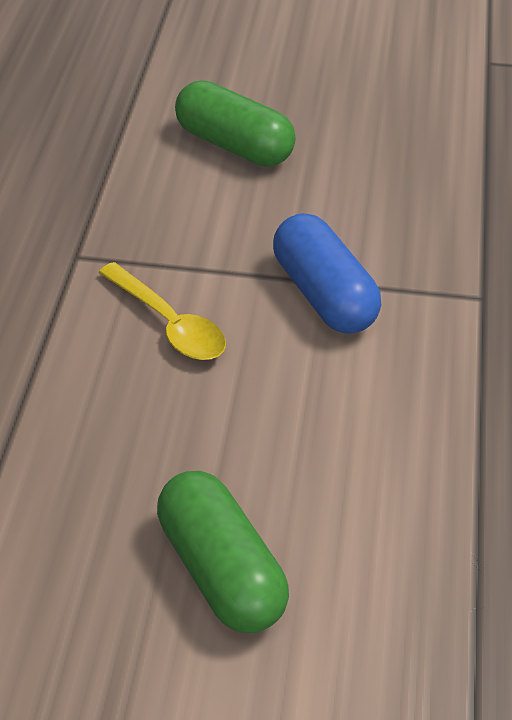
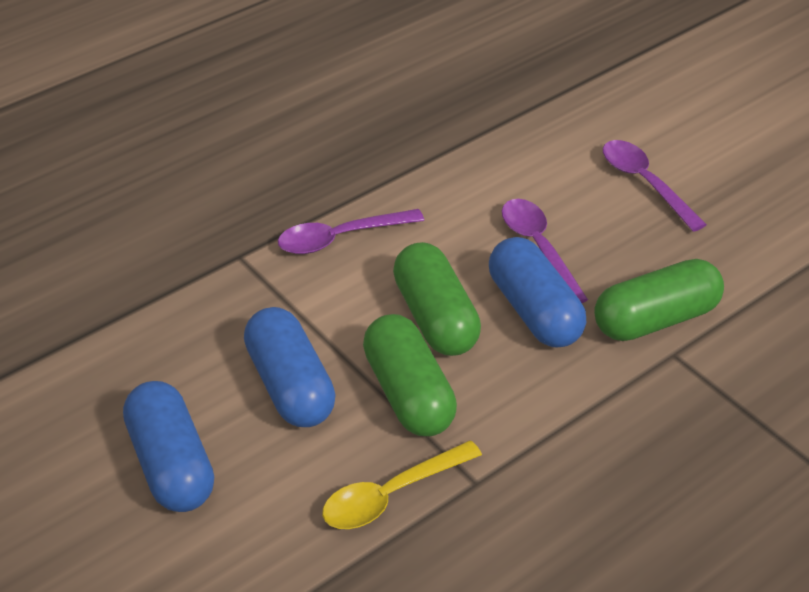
blue capsule: [273,213,381,334] = 1 -> [123,381,214,512] [244,307,336,427] [489,237,586,347] = 3
green capsule: [157,471,289,633] [175,81,296,167] = 2 -> [363,314,457,436] [393,242,481,356] [594,259,724,341] = 3
purple spoon: none = 0 -> [278,209,424,254] [502,199,588,303] [603,140,707,232] = 3

